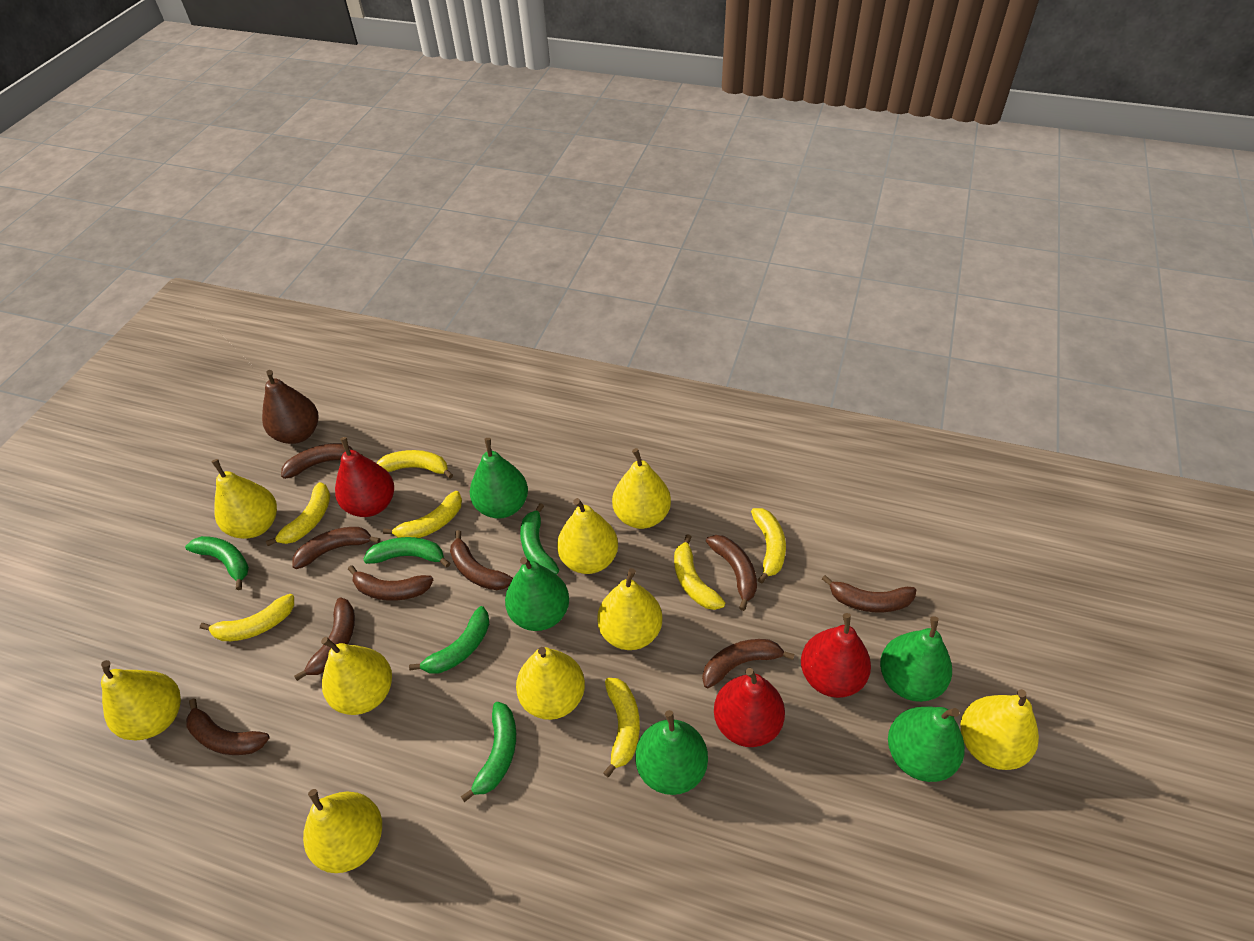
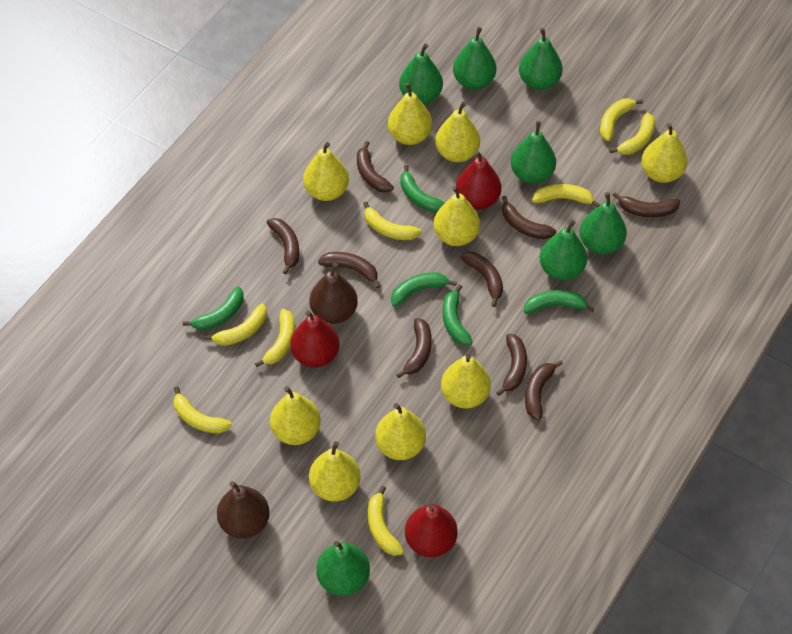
brown pear: [262,370,318,444] = 1 -> [217,481,270,539] [310,263,358,324] = 2
green pear: [470,438,528,519] [505,557,569,631] [635,710,708,795] [880,616,952,702] [888,706,965,782] = 5 -> [316,541,370,596] [399,43,443,104] [453,27,496,90] [511,121,556,184] [519,28,563,90] [540,220,587,281] [579,192,627,254] = 7
yellow banana: [200,594,294,641] [266,482,330,546] [377,450,453,479] [383,491,462,538] [603,678,640,777] [674,534,725,610] [751,508,786,584] = 7 -> [174,386,232,434] [204,303,267,346] [255,309,295,367] [363,201,421,240] [368,486,404,556] [532,184,600,207] [600,98,643,141] [609,113,655,155] = 8

